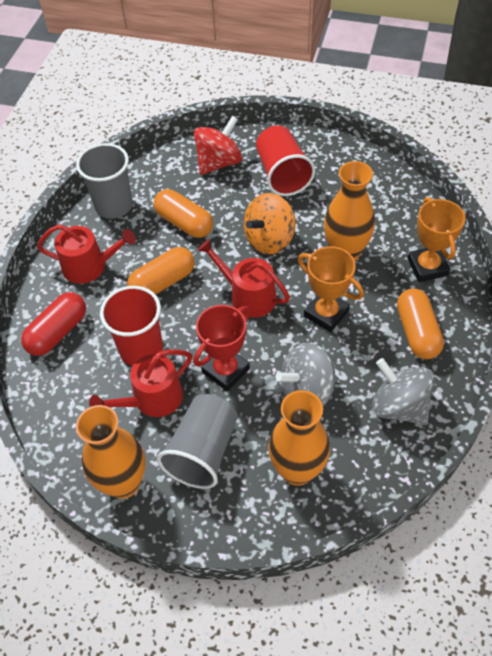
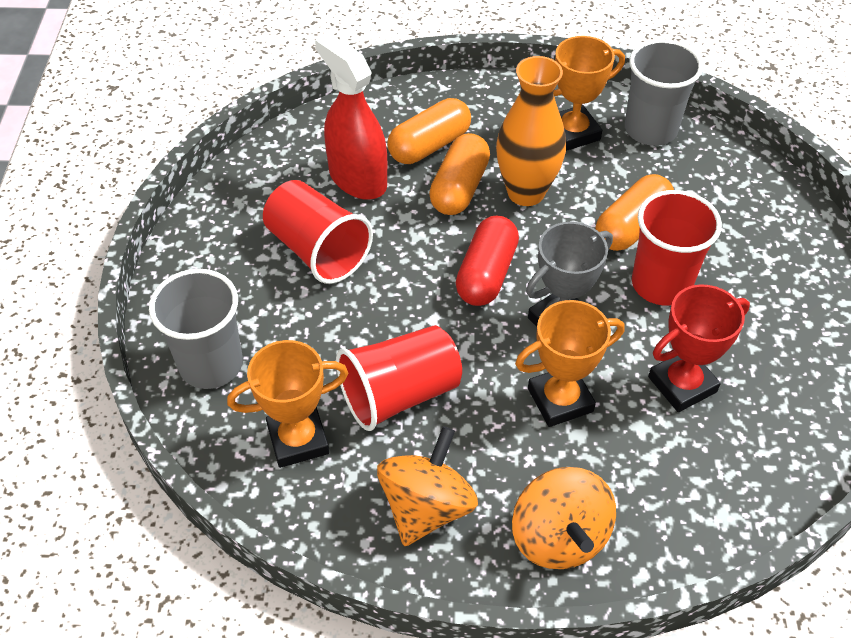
grey spinning top: [276,342,336,406] [372,358,435,425] = 2 -> none = 0
grey trophy: none = 0 -> [526,222,613,327] = 1
orange spinning top: [244,193,295,254] = 1 -> [377,426,478,546] [512,467,616,569] = 2
orange trophy: [298,246,364,332] [407,197,466,282] = 2 -> [227,340,348,468] [515,300,625,427] [553,36,625,151] = 3
orange vase: [76,405,146,499] [268,390,330,486] [324,161,375,261] = 3 -> [496,56,566,206] = 1
red cup: [100,286,163,366] [256,125,315,196] = 2 -> [263,180,373,284] [336,325,462,431] [632,190,722,305] = 3
red spinning top: [194,116,242,175] = 1 -> none = 0
red spray bottle: none = 0 -> [315,33,387,200] = 1
red watering can: [37,225,136,284] [89,350,192,417] [198,239,290,318] = 3 -> none = 0

